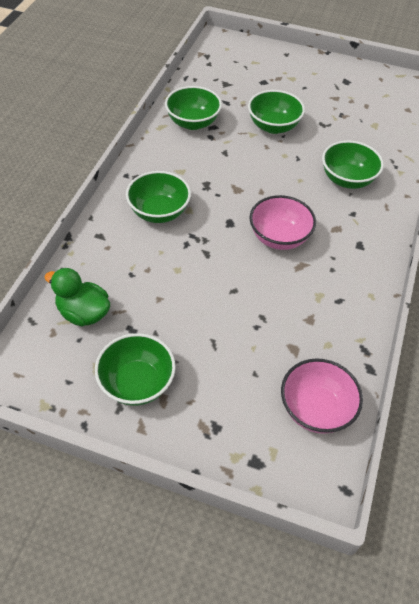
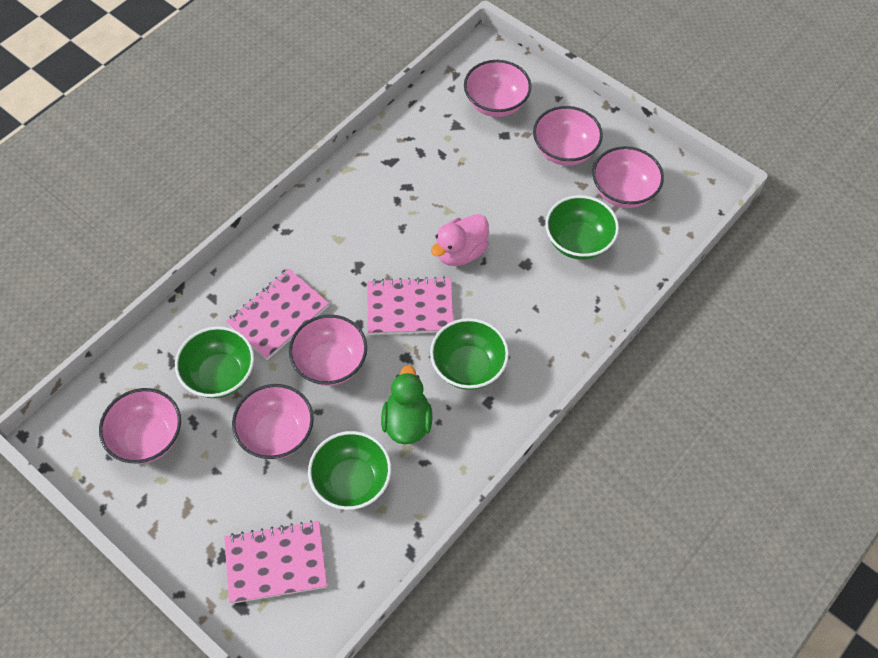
green bowl: [95,333,176,406] [126,171,191,223] [165,86,222,130] [248,90,305,134] [322,140,384,189] = 5 -> [175,326,254,398] [308,431,391,510] [430,318,509,390] [545,195,619,260] = 4
pink bowl: [250,195,316,250] [281,358,363,434] = 2 -> [99,388,181,464] [232,384,314,459] [289,315,367,386] [464,60,531,117] [533,106,603,166] [592,146,664,208] = 6
pink duck: none = 0 -> [431,214,489,266] = 1
pink notebook: none = 0 -> [224,520,327,604] [226,269,329,360] [367,277,453,335] = 3

